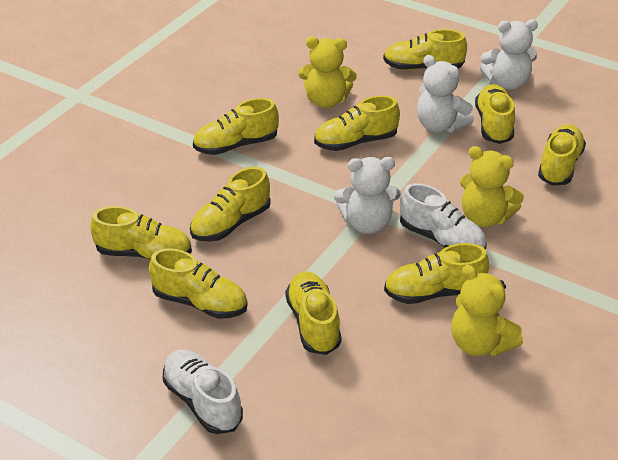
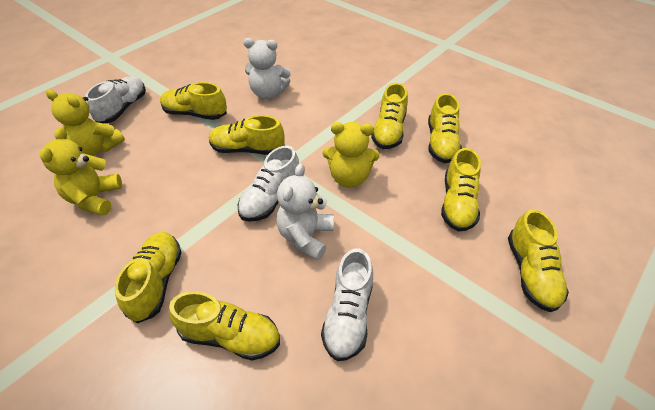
white shoe: [163,350,243,434] [400,183,487,250] = 2 -> [85,76,146,123] [238,146,299,222] [321,248,373,361] = 3
white teddy bear: [334,157,401,234] [417,55,474,132] [480,19,538,90] = 3 -> [243,38,291,99] [276,163,334,261] = 2
yellow shoe: [90,206,192,260] [149,248,248,319] [190,167,271,242] [193,98,279,155] [285,272,342,355] [314,96,400,151] [383,29,467,70] [384,243,489,304] [475,84,515,144] [538,124,586,186] = 10 -> [115,232,182,323] [160,82,227,120] [169,291,280,360] [209,115,285,155] [371,83,408,149] [428,93,462,163] [441,148,481,232] [508,209,569,312] = 8

